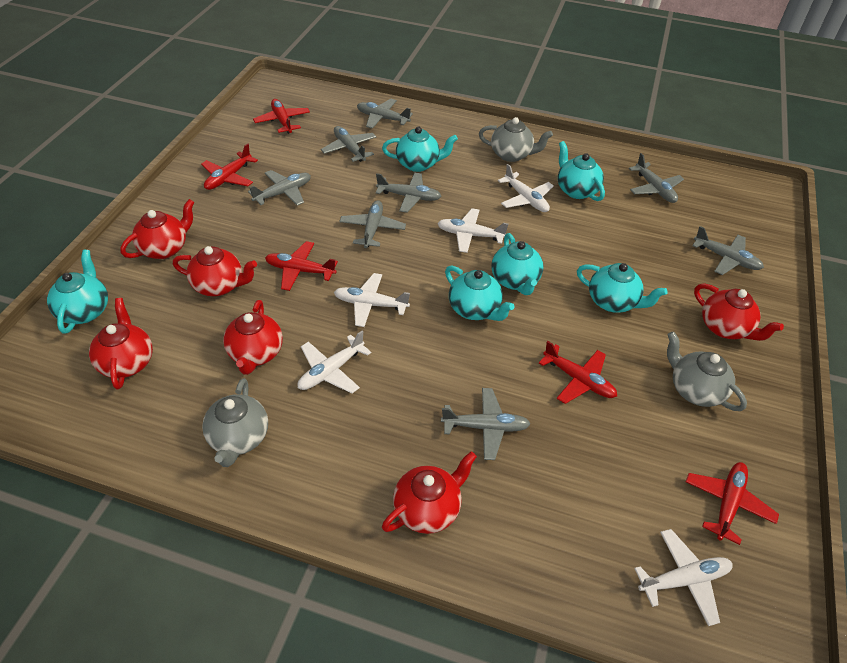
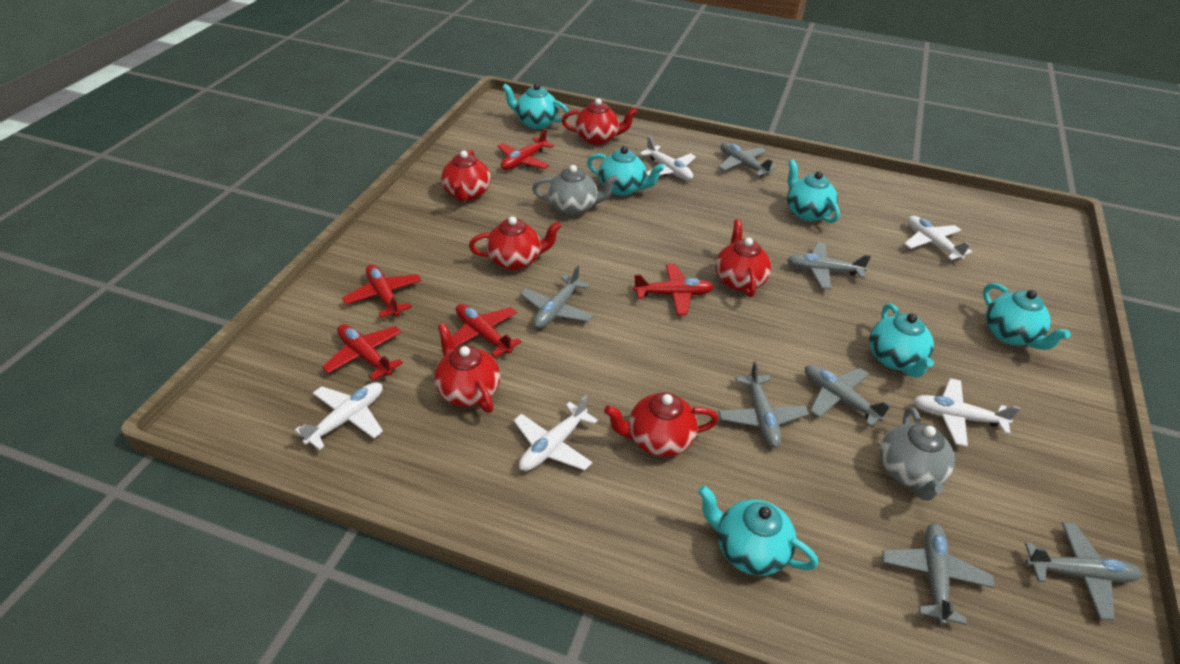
grey plane: [248,170,311,206] [321,126,376,162] [339,200,406,248] [357,99,413,129] [376,172,442,213] [441,388,530,460] [629,153,684,203] [692,226,764,275] = 8 -> [520,265,593,328] [718,143,776,177] [718,361,809,448] [787,242,871,290] [805,365,891,427] [882,523,994,625] [1025,522,1142,621] = 7
grey teapot: [202,378,268,467] [479,117,553,162] [667,331,747,411] = 3 -> [532,165,618,216] [880,407,955,501] = 2

